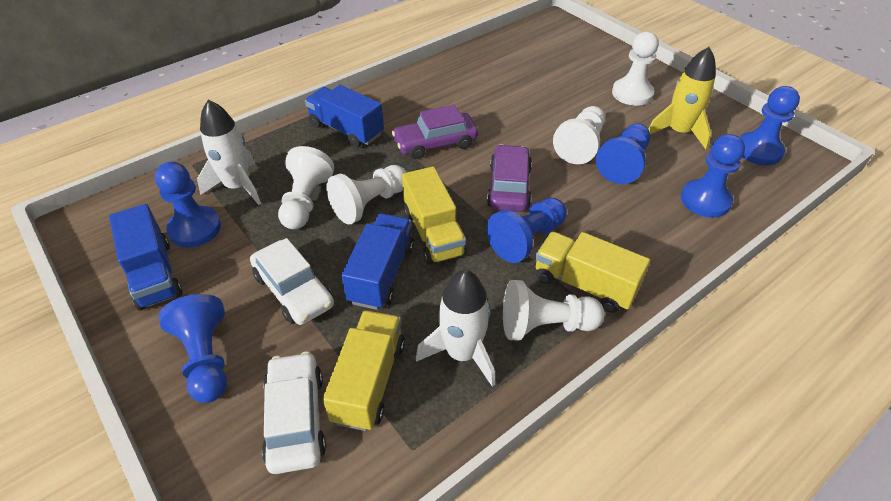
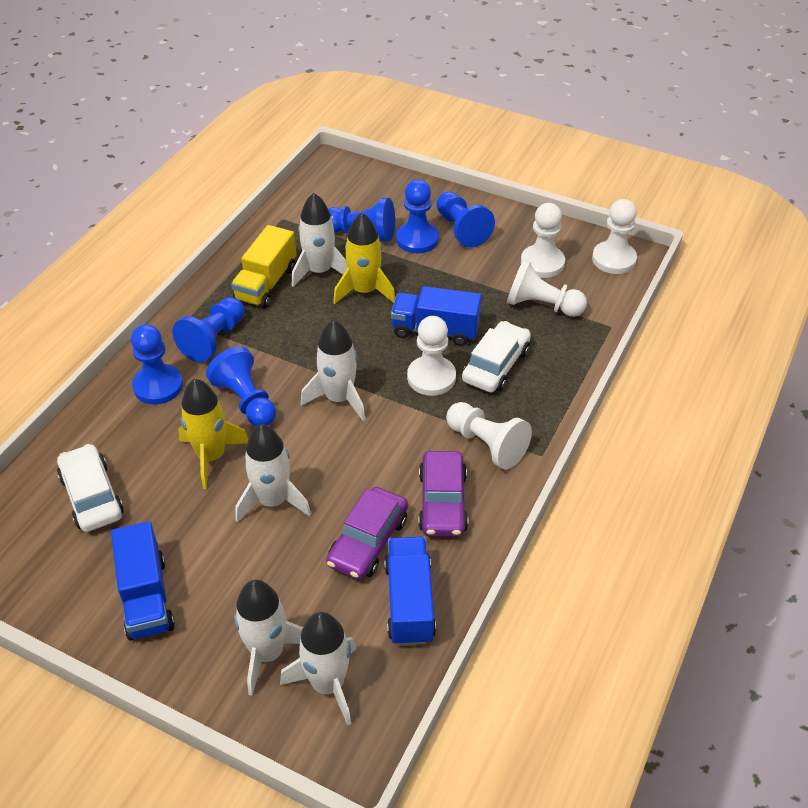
white rocket: [197,99,261,205] [416,270,495,387] = 2 -> [234,580,303,696] [235,424,311,522] [280,612,357,725] [292,193,347,287] [301,320,365,421] = 5
yellow rocket: [649,47,716,149] = 1 -> [178,379,249,489] [333,213,395,304] = 2
yellow truck: [323,310,405,431] [402,166,467,265] [535,232,650,313] = 3 -> [231,225,296,308] = 1

